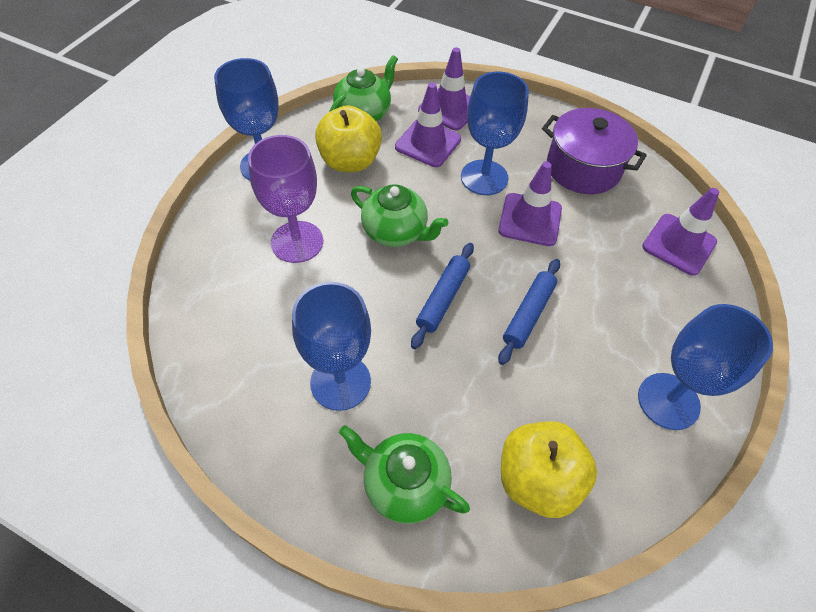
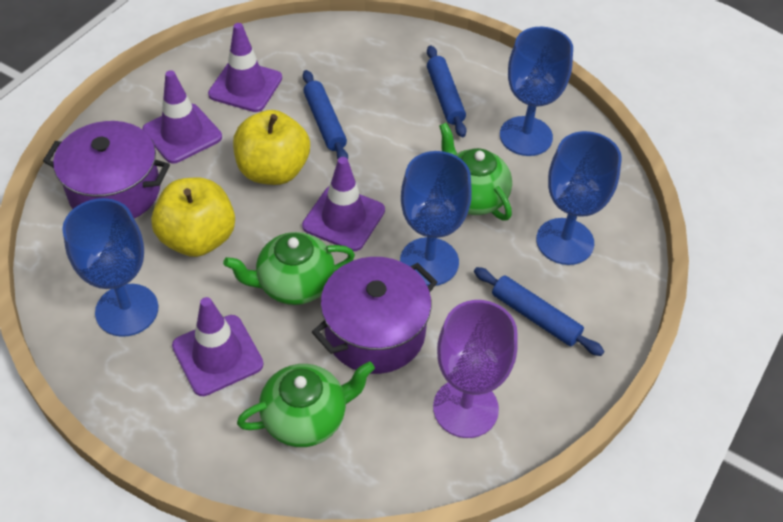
blue rolling pin: [411,243,474,349] [498,259,560,365] = 2 -> [303,70,348,159] [427,45,467,137] [474,267,604,356] = 3
purple pot: [542,108,647,194] = 1 -> [43,121,170,219] [312,257,437,374] = 2

